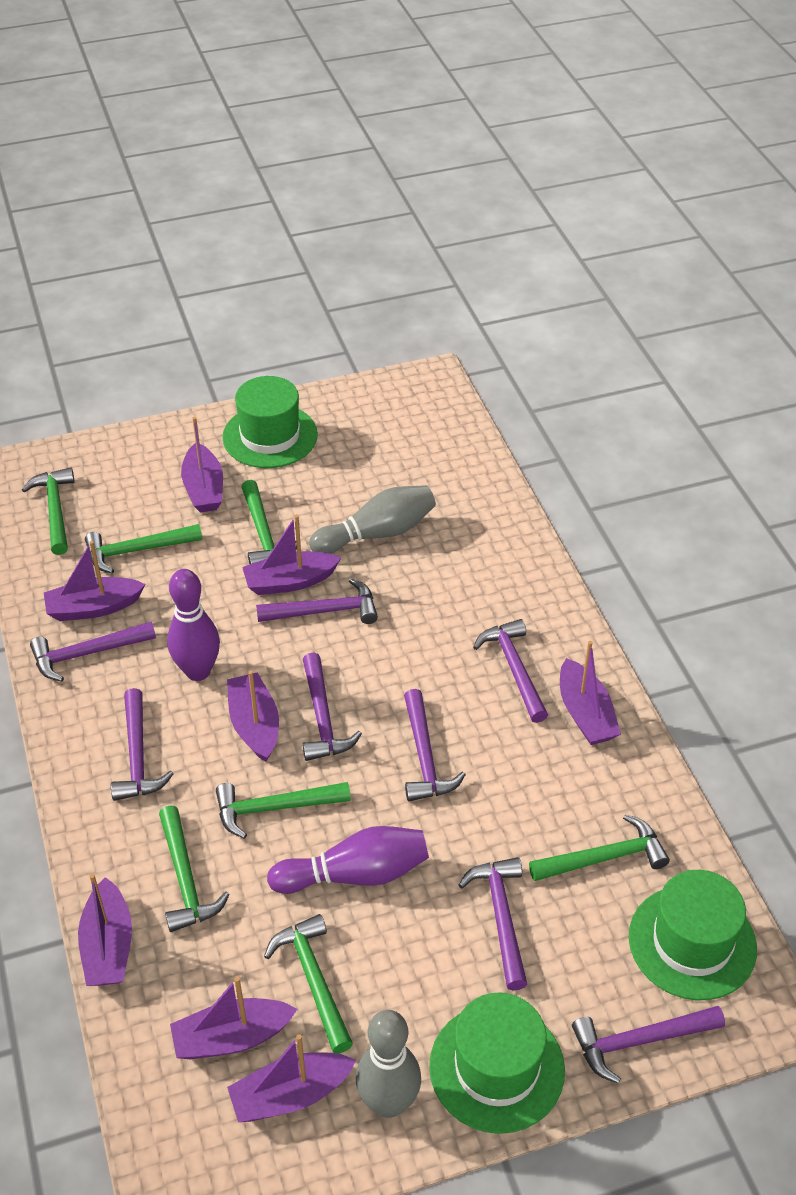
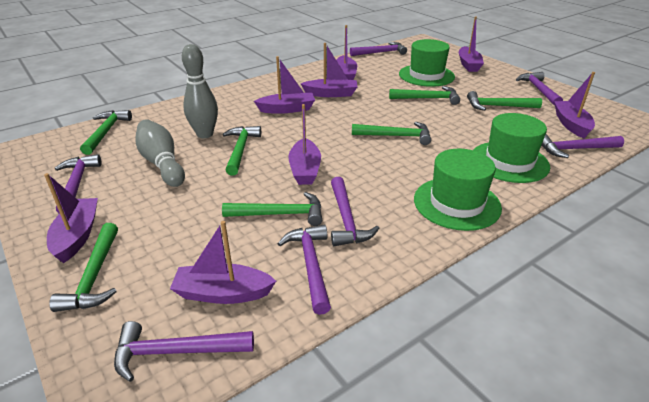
purple bowling pin: [167,569,220,681] [267,826,429,894] = 2 -> none = 0
purple hammer: [30,622,156,682] [111,688,174,801] [256,578,378,624] [303,653,362,761] [404,689,466,801] [459,857,527,991] [473,619,548,723] [572,1006,725,1084] = 8 -> [55,154,102,213] [114,321,254,382] [278,224,331,315] [331,177,379,246] [350,42,407,56] [516,72,563,106] [541,134,624,158] = 7

